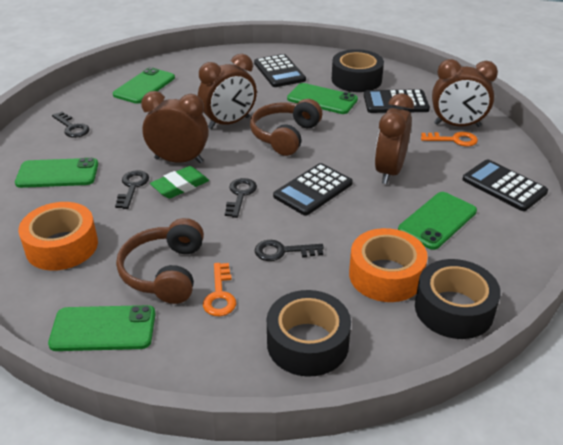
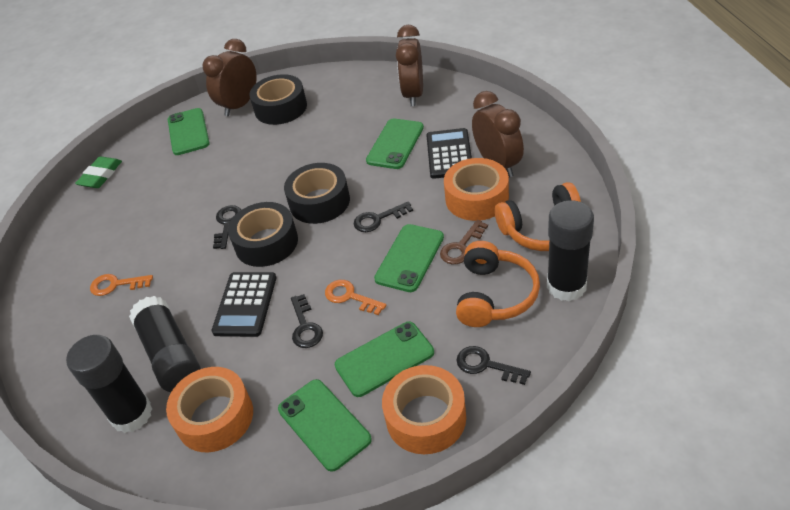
black calculator: [254,54,306,87] [273,163,353,216] [364,89,430,113] [462,159,548,211] = 4 -> [212,272,277,337] [426,128,472,179] = 2
black glue stick: none = 0 -> [66,335,152,433] [129,296,201,392] [547,200,594,301] = 3
brown clock: [141,91,209,163] [198,54,257,129] [375,93,414,184] [432,59,498,127] = 4 -> [202,39,257,116] [396,25,423,106] [472,91,524,177] = 3
brown headphones: [116,218,204,304] [250,99,322,156] = 2 -> none = 0
brown key: none = 0 -> [440,220,488,264] = 1
orange headphones: none = 0 -> [456,241,540,327] [495,182,581,251] = 2
orange tape: [18,202,98,271] [349,228,428,302] = 2 -> [166,367,253,452] [382,365,466,454] [444,158,509,221] = 3

